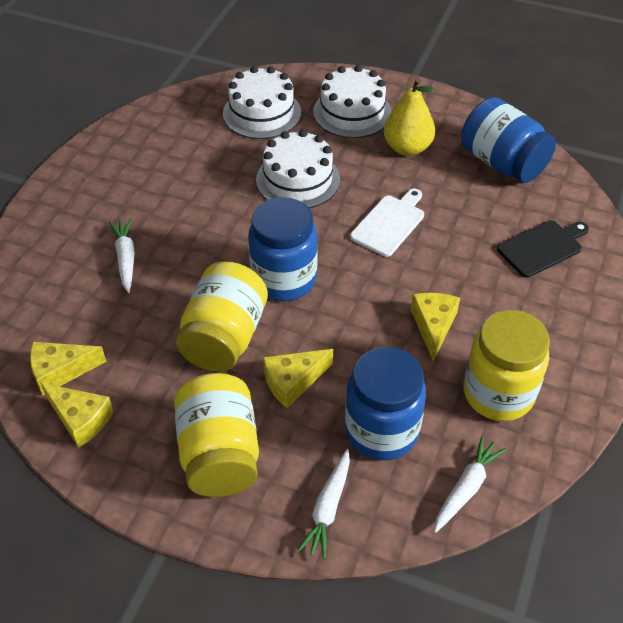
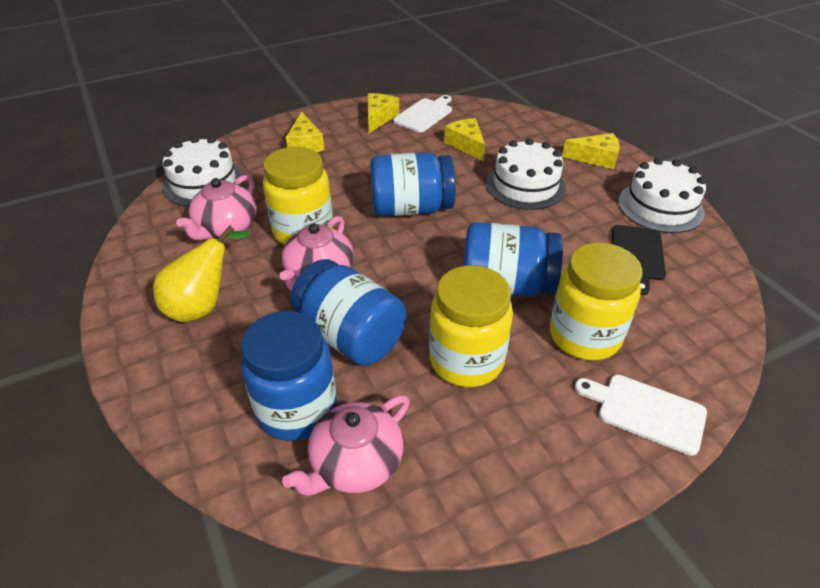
blue jar: [248,197,318,301] [345,347,426,460] [461,97,556,183] = 3 -> [241,311,337,441] [290,259,406,366] [370,152,456,216] [464,222,563,297] = 4
pink teapot: none = 0 -> [176,175,257,241] [279,216,354,291] [282,395,410,496] = 3
white carrot: [109,219,135,293] [297,449,350,559] [434,436,506,533] = 3 -> none = 0
white cutting board: [350,189,424,257] = 1 -> [393,95,452,132] [574,375,707,456] = 2

